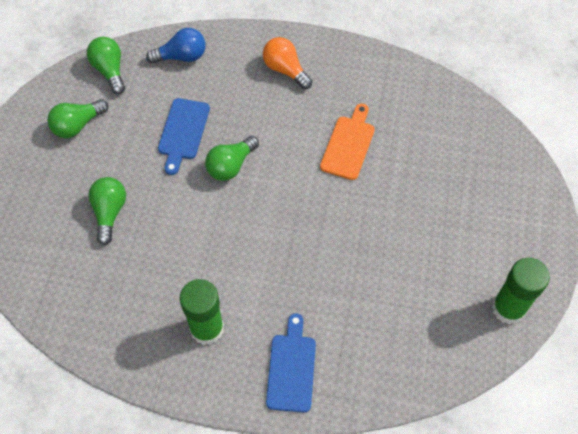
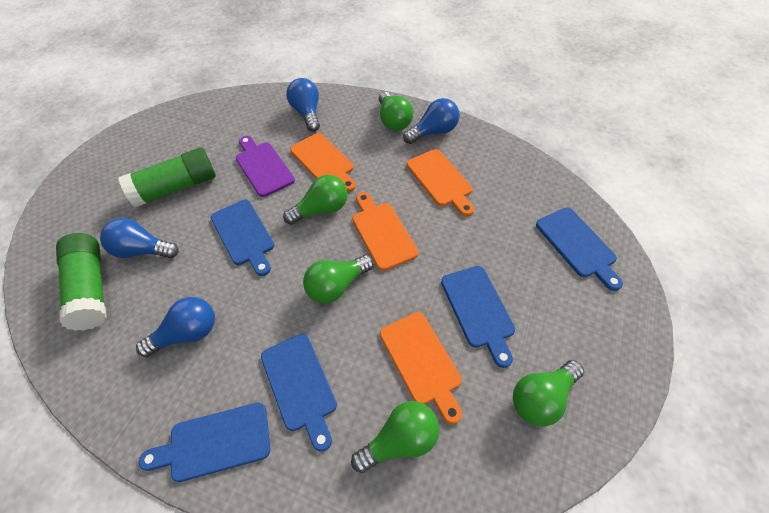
blue cutting board: [158,98,210,175] [266,313,316,412] = 2 -> [139,402,270,482] [211,200,274,276] [261,334,337,452] [441,266,515,368] [536,208,623,291] = 5
blue light bulb: [146,28,206,64] = 1 -> [100,218,179,258] [136,297,215,357] [286,78,320,132] [403,98,460,144] = 4
green light bulb: [47,99,109,138] [87,37,125,94] [88,177,126,245] [205,136,259,181] = 4 -> [283,175,348,225] [303,255,374,304] [351,401,439,473] [379,92,413,131] [513,360,584,427] = 5
orange cutting board: [320,104,375,180] = 1 -> [290,133,356,192] [352,192,418,271] [380,312,462,424] [407,149,474,216] = 4
orange light bulb: [263,37,312,89] = 1 -> none = 0
purple cutting board: none = 0 -> [236,136,295,197] = 1

